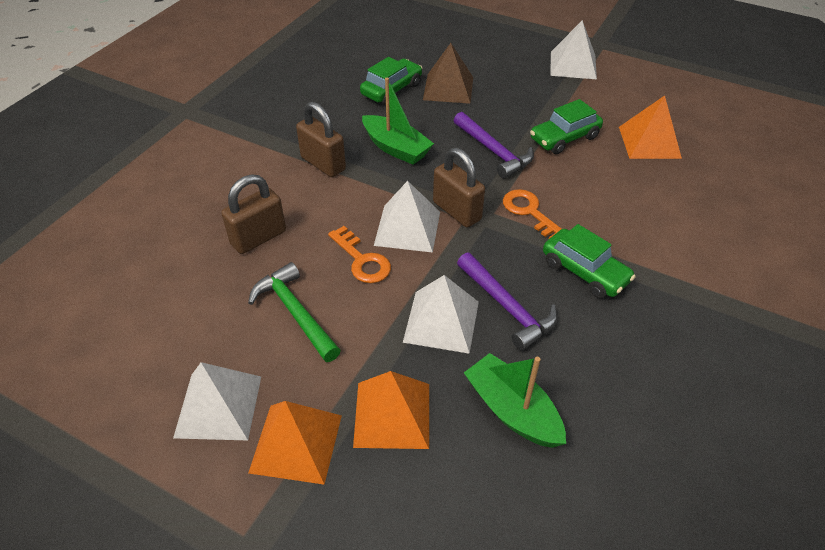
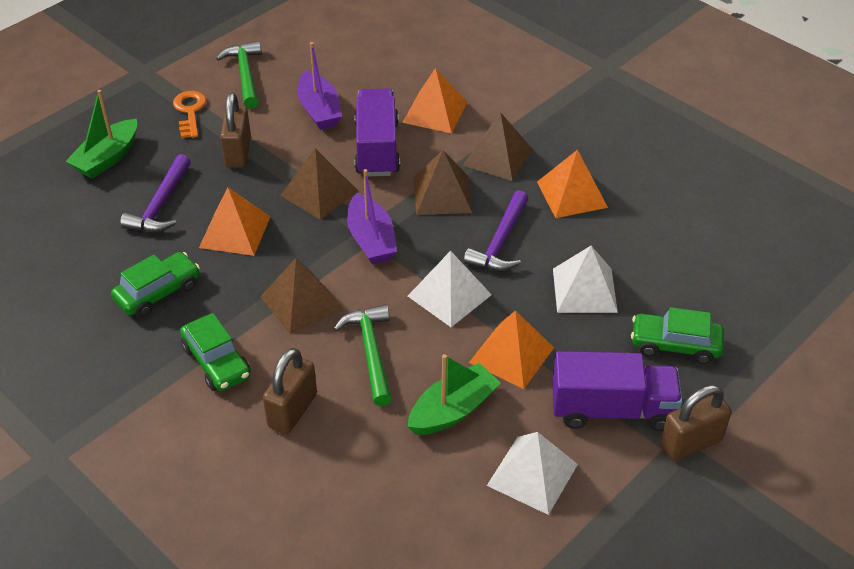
brown pyramid: [423,43,473,104] = 1 -> [260,258,343,334] [280,148,358,220] [414,150,472,215] [463,112,532,181] = 4
green hammer: [248,262,341,362] = 1 -> [216,41,262,109] [334,304,392,406] = 2
orange key: [328,226,391,283] [503,189,561,239] = 2 -> [173,91,206,138] = 1
orange pyramid: [248,401,342,485] [353,371,429,449] [619,96,682,159] = 3 -> [199,187,271,256] [402,68,467,133] [469,311,554,389] [537,150,608,218] = 4
purple boat: none = 0 -> [297,42,342,130] [347,169,397,264] = 2
purple truck: none = 0 -> [354,89,400,176] [552,351,682,431] = 2
white pyramid: [173,362,261,440] [374,181,440,253] [403,275,479,354] [550,20,597,79] = 4 -> [408,251,492,327] [487,432,578,515] [553,246,618,313] = 3

